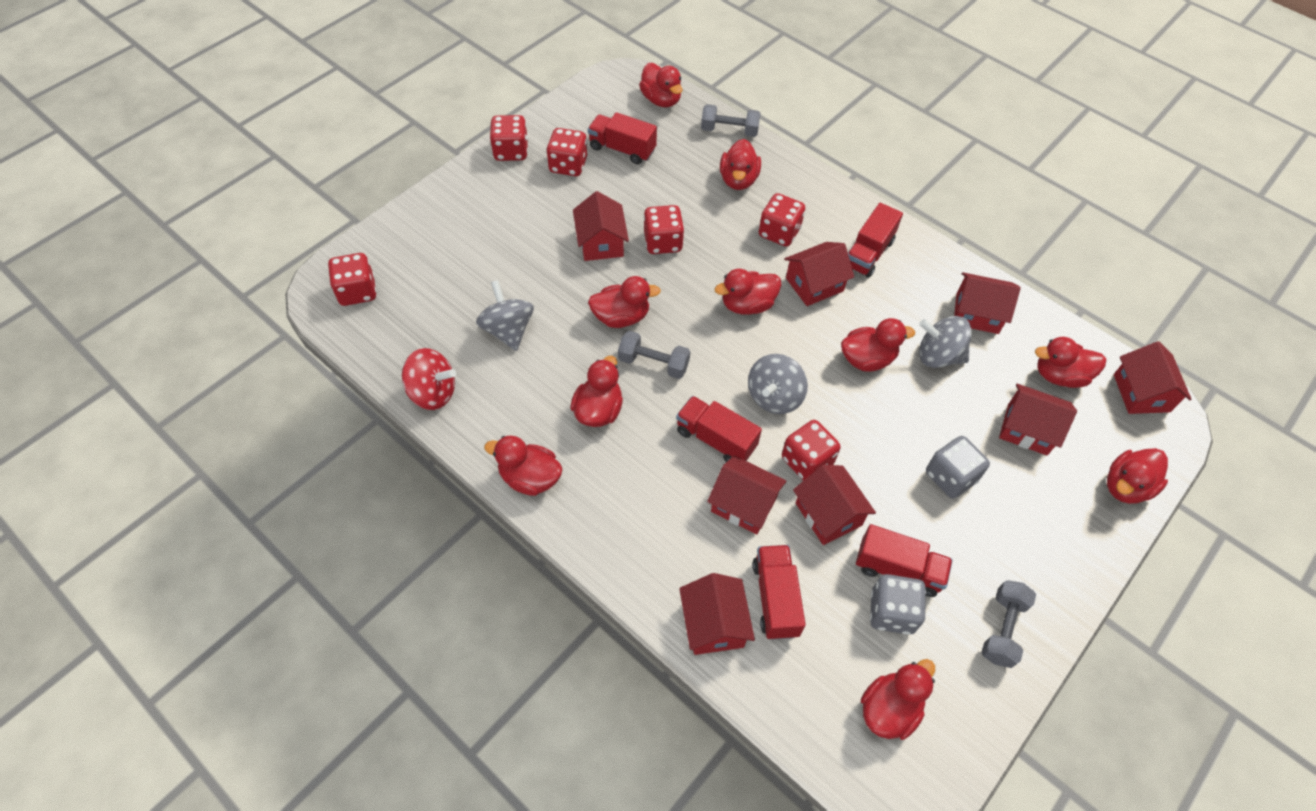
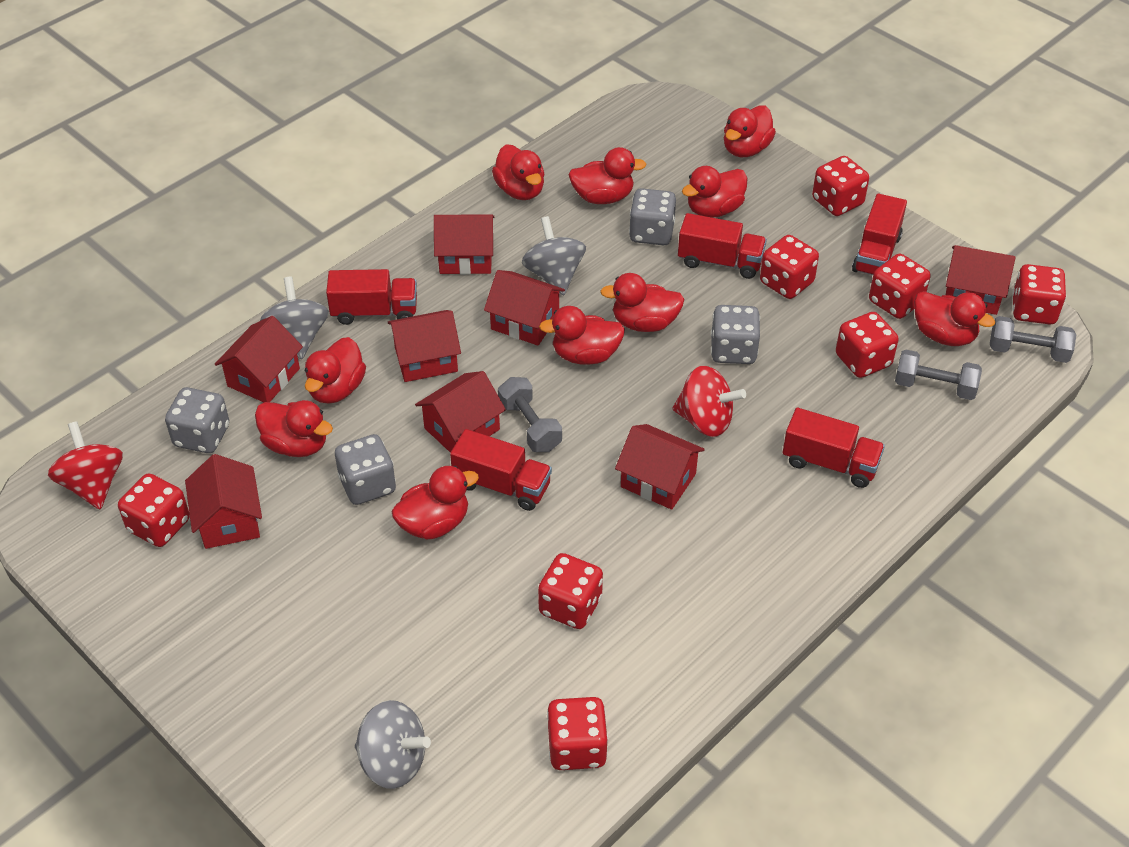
grey dice: [870,574,926,635] [926,436,990,498] = 2 -> [165,387,229,453] [335,434,396,505] [629,188,676,245] [711,305,760,364] = 4
red dice: [328,253,377,306] [490,115,528,161] [546,128,587,176] [644,205,684,254] [759,193,805,247] [782,420,840,481] = 6 -> [118,473,190,547] [538,553,603,629] [547,697,608,770] [760,235,819,299] [812,156,869,216] [836,312,899,378] [869,254,931,319] [1012,264,1066,324] = 8
red spinning top: [402,348,456,410] = 1 -> [48,421,123,509] [672,366,746,437] = 2

